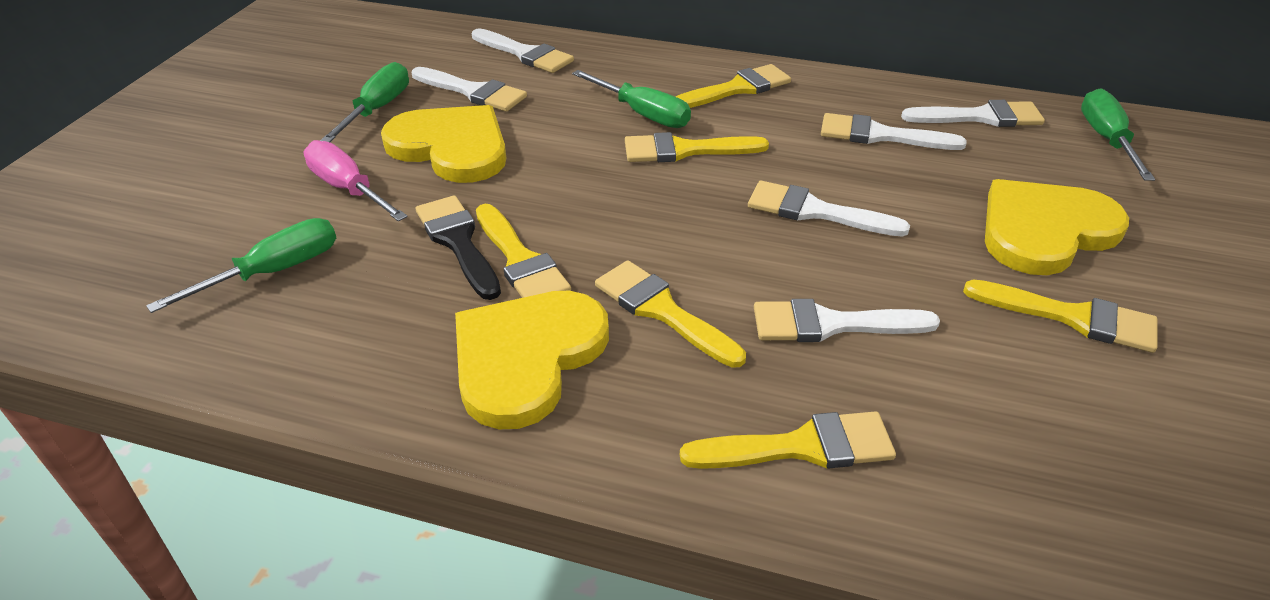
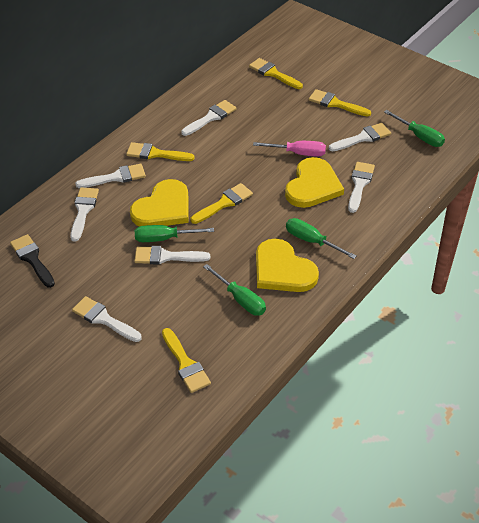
white brush: [412,67,527,112] [472,28,574,73] [748,181,910,237] [754,299,940,342] [821,113,967,150] [901,100,1045,127] = 6 -> [70,187,99,242] [72,296,142,342] [75,164,146,188] [134,246,210,264] [181,100,237,136] [329,123,391,151] [348,162,375,213] = 7
yellow brush: [476,204,571,298] [595,260,746,368] [625,132,769,162] [675,64,791,108] [680,411,896,469] [963,280,1157,353] = 6 -> [126,142,194,161] [162,328,211,393] [191,183,253,224] [249,58,303,89] [309,89,371,117] = 5

